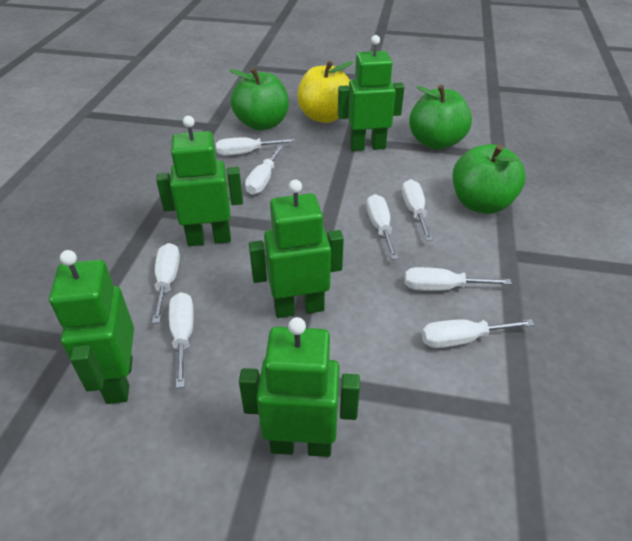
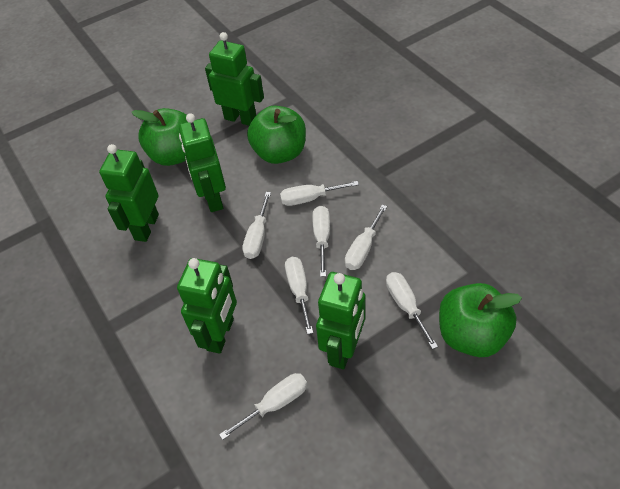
white screwdriver: [152,243,180,323] [169,292,194,388] [216,137,295,156] [245,145,284,195] [367,194,398,260] [402,179,433,241] [405,267,512,291] [422,319,534,348] = 8 -> [219,373,307,440] [242,192,271,259] [280,181,359,206] [285,257,313,334] [312,206,330,277] [345,205,387,270] [386,272,438,349] = 7
yellow apple: [297,61,354,123] = 1 -> none = 0

